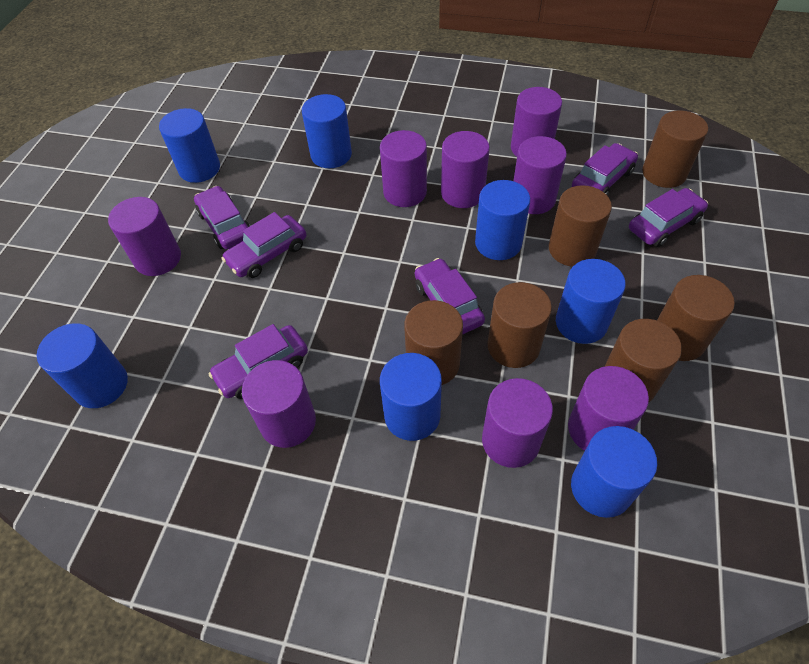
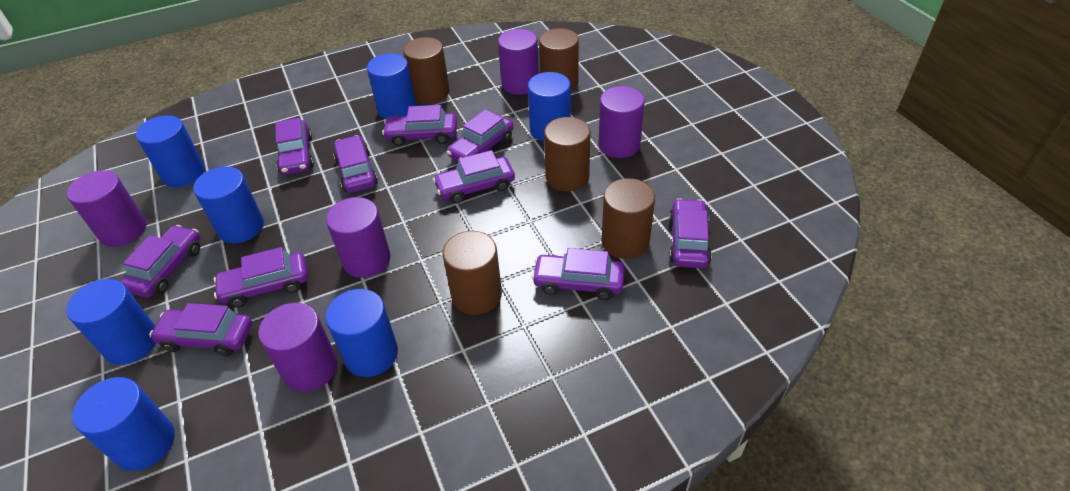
brown cylinder: [404,300,463,385] [487,282,552,368] [549,185,612,267] [604,319,682,402] [642,110,708,188] [657,275,735,361] = 6 -> [403,37,449,103] [442,231,502,315] [539,28,579,92] [544,117,591,192] [601,178,655,259] = 5
purple car: [194,186,250,249] [208,324,308,399] [221,212,306,278] [415,258,485,335] [572,143,638,196] [629,188,708,247] = 6 -> [121,225,200,298] [149,303,253,356] [214,247,308,308] [276,118,314,175] [333,135,378,193] [382,105,457,146] [433,150,515,204] [446,109,514,162] [532,248,625,300] [669,198,712,268] = 10
purple cylinder: [108,197,181,276] [242,360,316,448] [380,130,427,207] [441,131,490,208] [482,378,553,468] [511,87,562,157] [514,136,567,214] [568,366,649,451] = 8 -> [67,170,147,247] [258,303,337,392] [326,197,391,278] [498,29,539,95] [598,86,645,158] = 5

